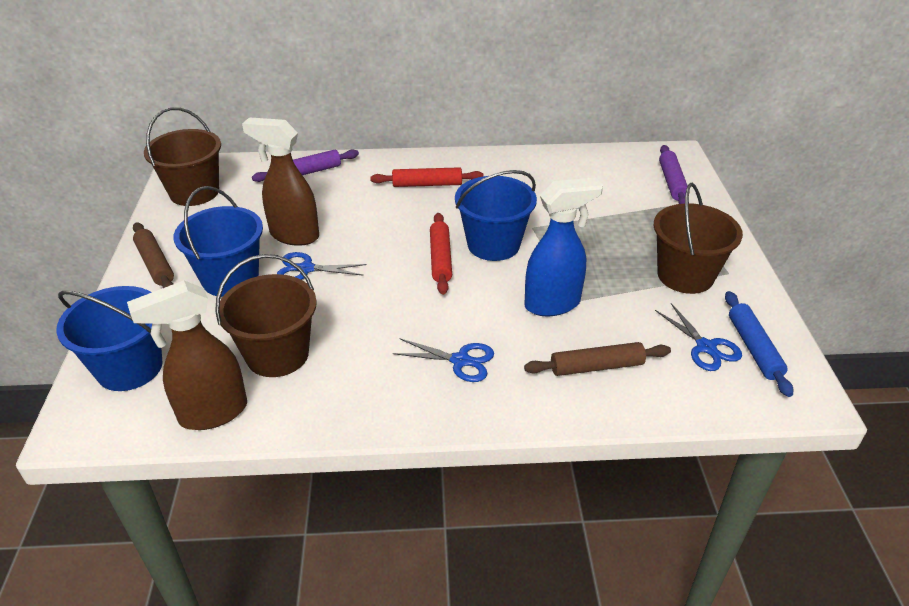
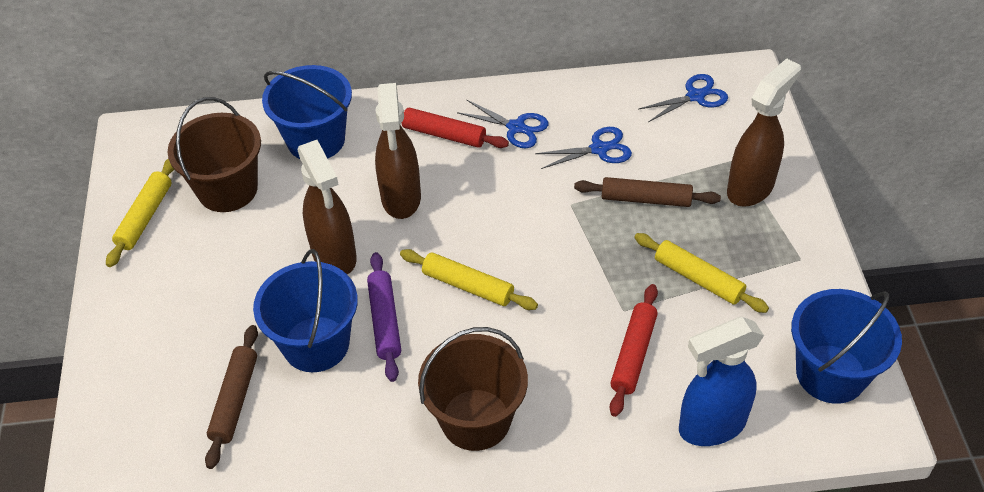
blue rolling pin: [725,291,793,397] = 1 -> none = 0
brown bucket: [144,107,221,206] [215,254,317,377] [654,183,743,294] = 3 -> [167,97,261,212] [418,327,528,451] = 2
brown spray bottle: [127,280,247,430] [242,117,319,246] = 2 -> [297,140,357,274] [375,83,421,219] [727,58,801,207] = 3
purple rolling pin: [252,149,359,182] [659,145,688,204] = 2 -> [367,252,401,382] = 1
yellow rolling pin: none = 0 -> [106,159,174,267] [400,249,538,310] [634,233,769,313] = 3

